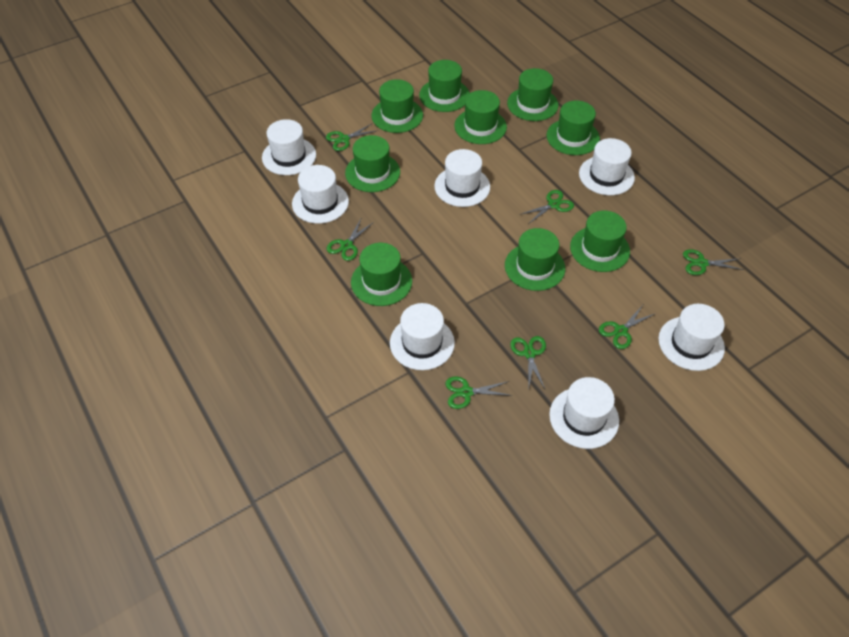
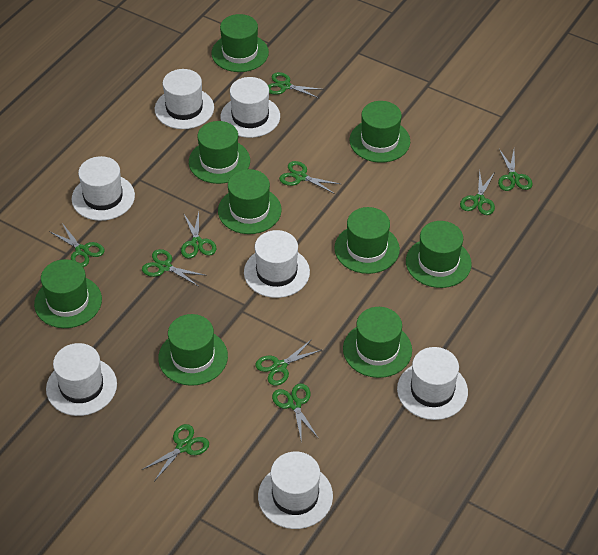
green scissors: [326,124,378,151] [327,217,374,261] [445,376,512,409] [510,336,546,391] [522,190,574,223] [599,305,656,349] [683,249,744,275] = 7 -> [49,223,105,267] [142,249,207,286] [142,424,209,480] [181,212,217,258] [255,339,321,386] [268,72,324,99] [272,383,319,443] [279,161,340,194] [460,170,495,215] [498,149,533,191] = 10

